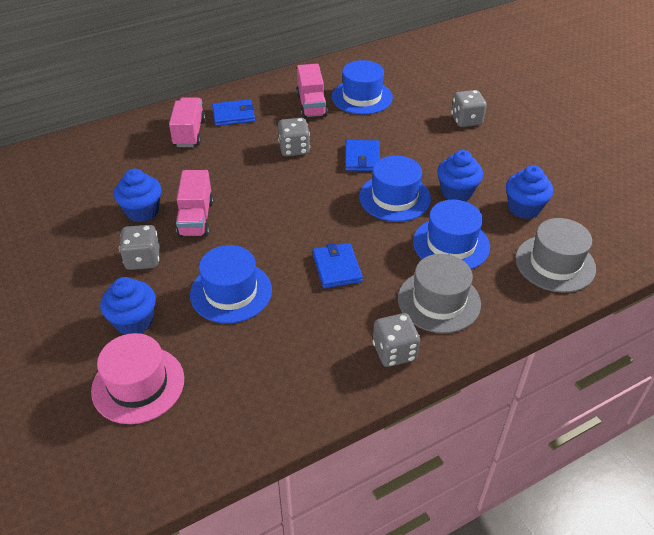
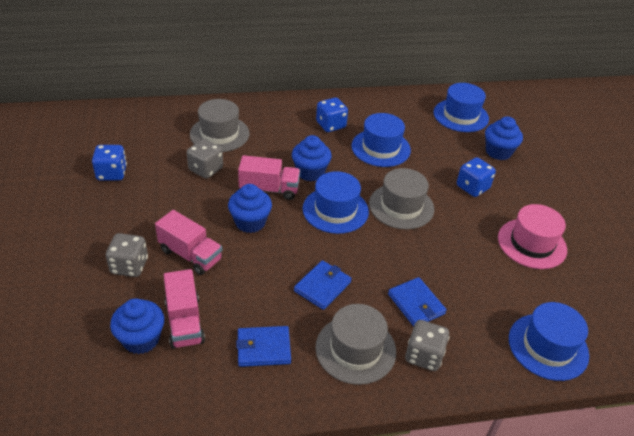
blue dice: none = 0 -> [92,145,127,181] [316,97,348,132] [457,157,496,197] = 3
grey dice: [119,225,160,270] [278,118,310,156] [373,313,420,367] [451,90,487,127] = 4 -> [106,233,148,277] [187,139,223,179] [405,320,450,371] = 3
grey hat: [398,254,481,333] [516,218,596,293] = 2 -> [190,99,250,152] [315,304,396,385] [369,168,434,229] = 3

